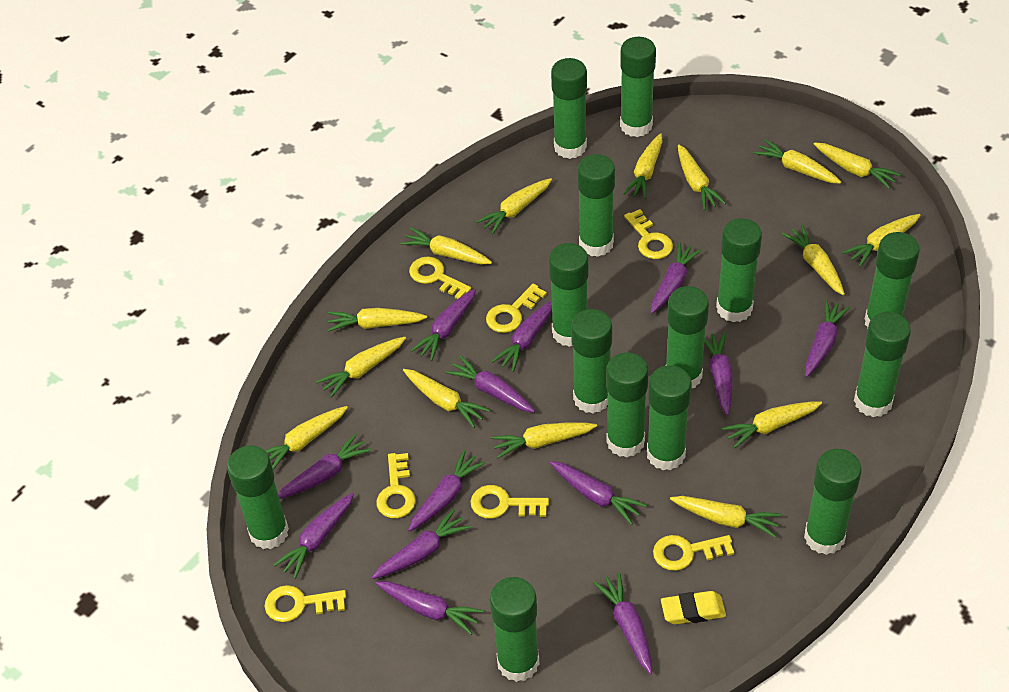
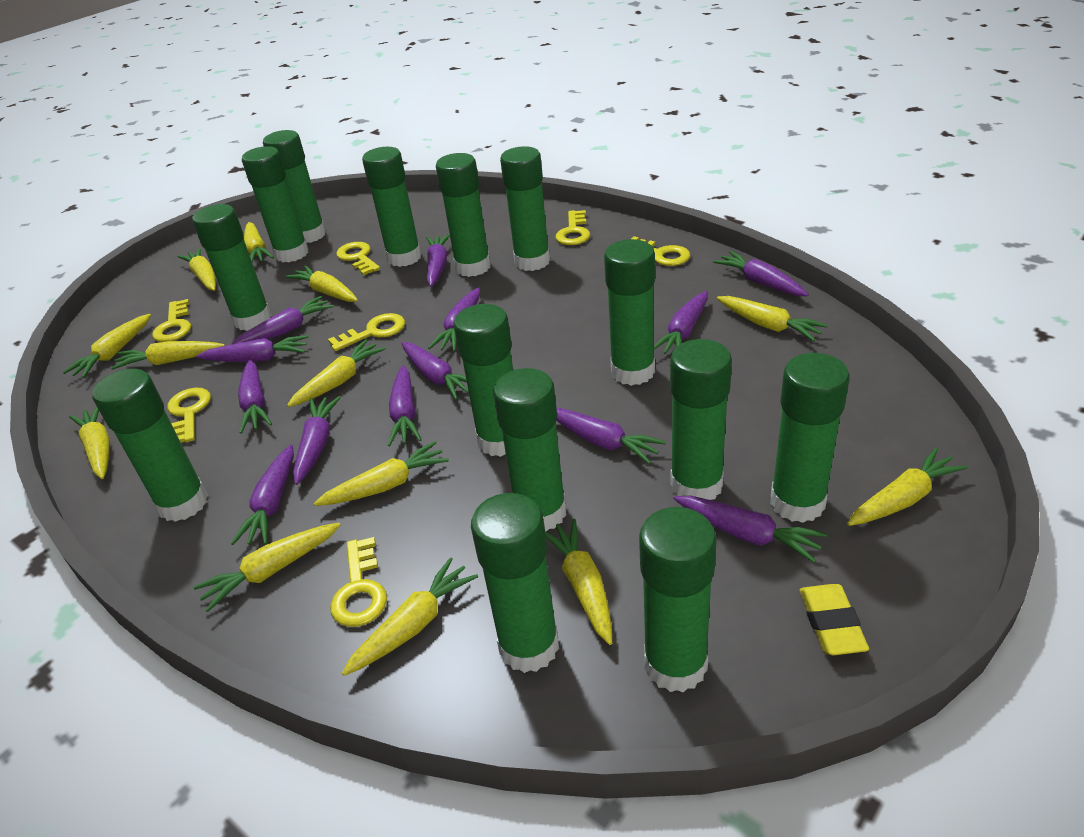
yellow carrot: [266,406,348,470] [316,337,406,398] [328,308,427,332] [400,228,492,265] [403,369,490,428] [476,178,552,234] [491,423,597,458] [623,133,663,199] [670,496,781,537] [678,145,726,210] [722,401,822,449] [754,139,841,184] [782,225,845,295] [814,142,901,189] [842,214,920,267] = 15 -> [63,314,151,378] [69,407,110,479] [111,341,225,370] [177,248,216,291] [194,523,340,612] [244,222,274,262] [286,265,358,302] [287,340,386,407] [314,441,449,506] [342,557,478,676] [545,519,612,645] [717,296,828,341] [847,447,968,526] = 13

